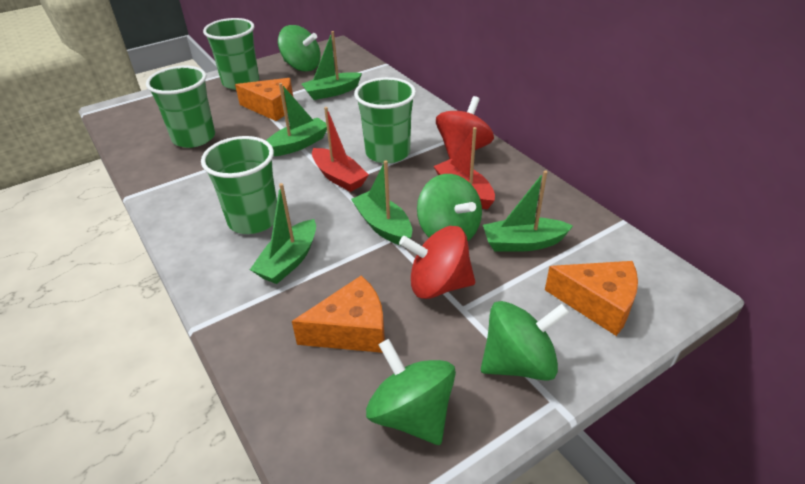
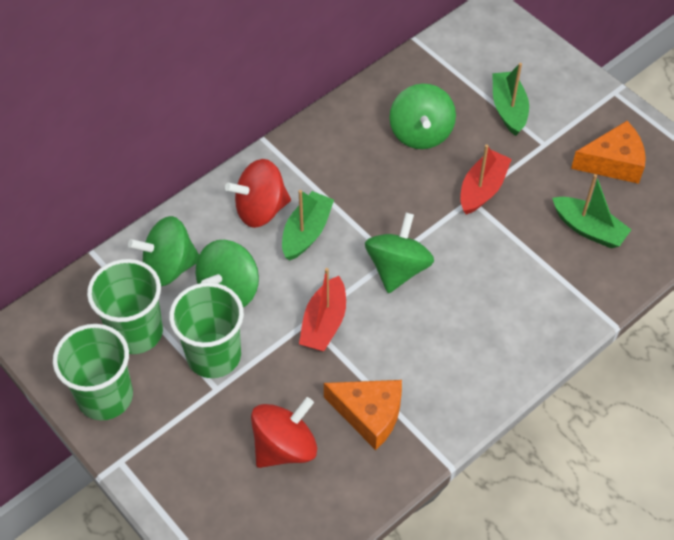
green boat: [250,183,316,284] [266,83,327,156] [302,31,362,100] [351,160,412,245] [483,170,573,252] = 5 -> [282,190,334,260] [492,63,529,136] [552,174,632,248] = 3
green cup: [146,66,215,148] [201,136,277,234] [203,18,259,90] [354,77,416,164] = 4 -> [53,324,133,420] [87,259,163,354] [169,282,244,378] = 3
orange cheese: [235,78,293,121] [292,275,385,353] [545,261,638,336] = 3 -> [324,380,402,450] [571,121,646,184] = 2

